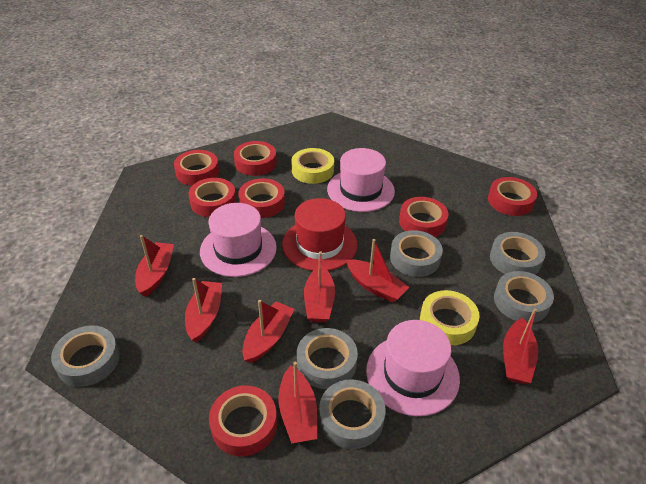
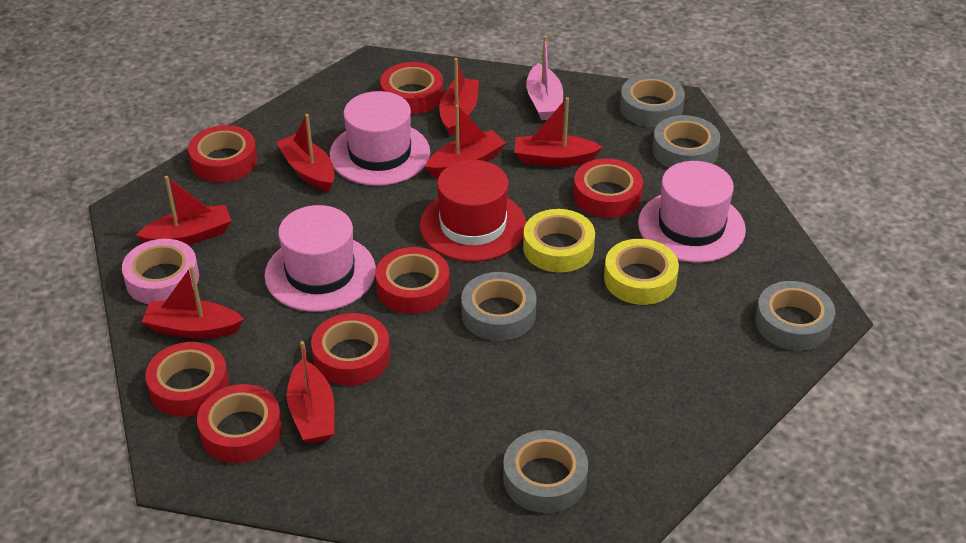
grey tape: [51,325,120,387] [297,328,358,389] [319,379,385,449] [390,230,443,277] [490,232,545,275] [494,271,554,323] = 6 -> [461,272,537,341] [503,430,588,513] [620,74,685,127] [652,115,720,168] [755,281,835,351] = 5
pink boat: none = 0 -> [526,36,563,120] = 1
pink tape: none = 0 -> [122,239,199,304] = 1

